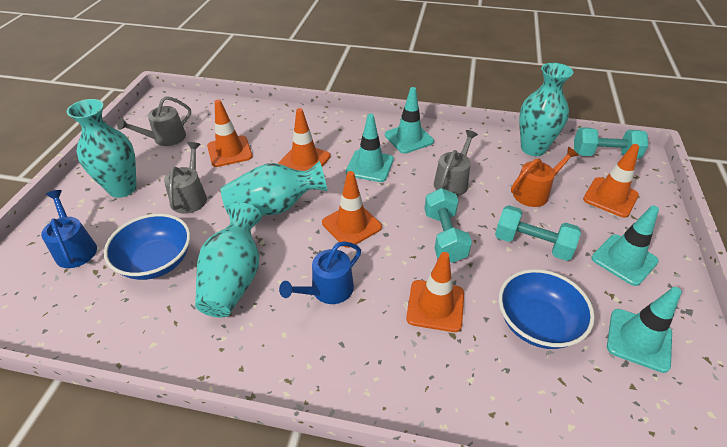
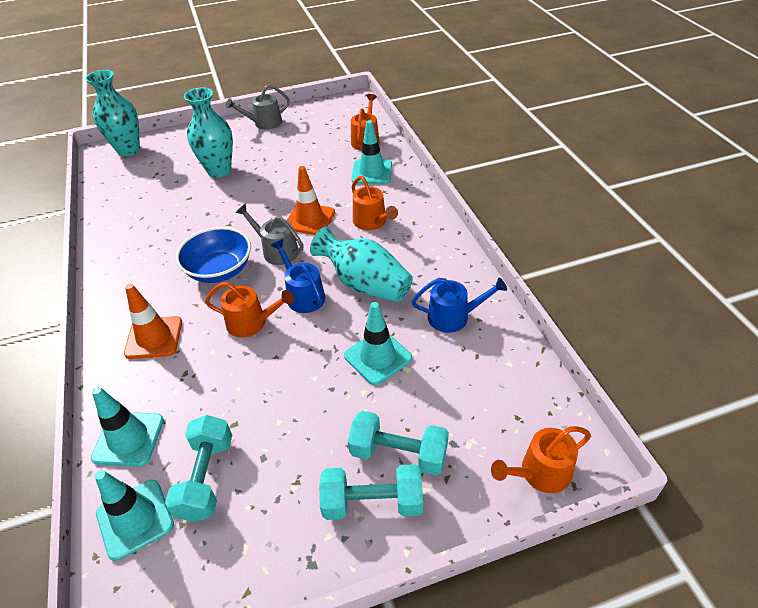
blue bowl: [104,214,191,280] [499,269,595,349] = 2 -> [176,227,251,283] = 1
grey watering can: [117,96,191,146] [164,142,207,214] [434,130,478,196] = 3 -> [226,84,290,130] [236,204,303,265] = 2
orange traffic cone: [207,100,253,167] [279,108,331,171] [322,171,382,248] [406,252,464,332] [583,144,639,218] = 5 -> [124,284,182,359] [287,166,335,235] = 2
orange watering can: [511,147,578,207] = 1 -> [205,282,294,338] [351,94,380,151] [352,176,398,230] [491,426,591,493] = 4
turquoise vase: [67,99,137,198] [195,202,262,318] [221,161,328,215] [519,63,573,156] = 4 -> [85,70,140,156] [184,87,233,178] [310,227,413,302] = 3

